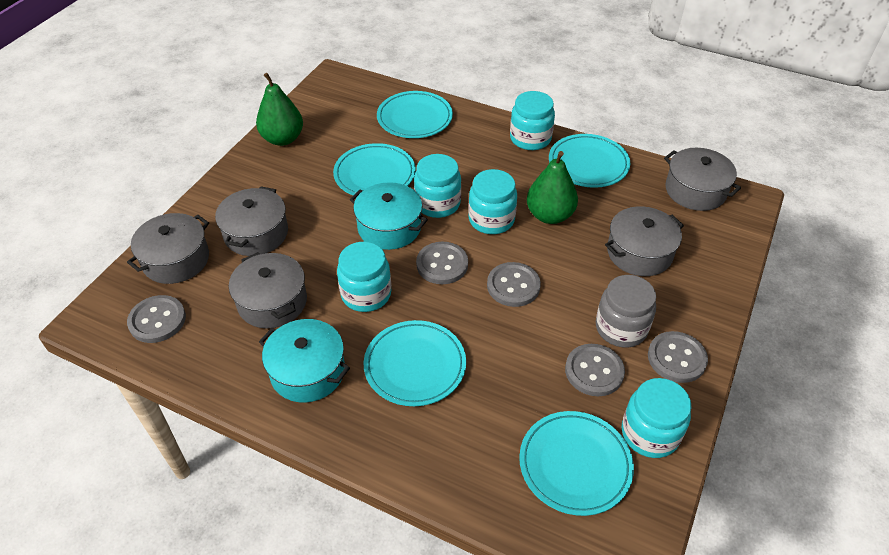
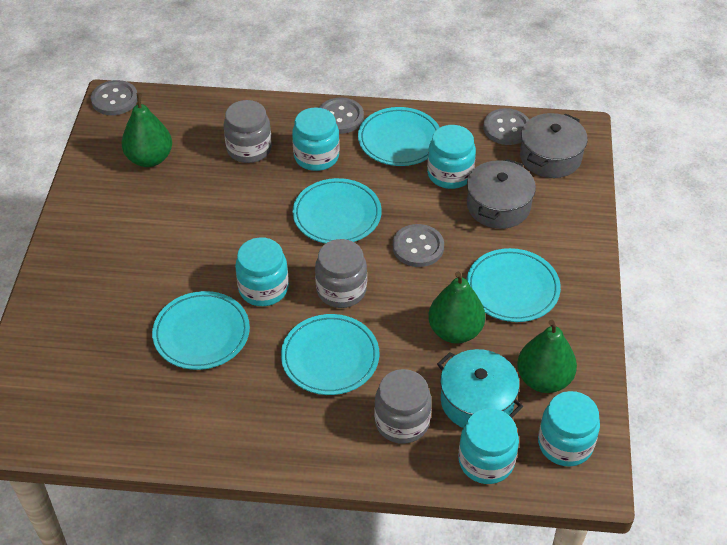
green pear: [256,73,303,146] [527,151,578,224] = 2 -> [121,93,172,167] [428,272,485,344] [517,320,577,393] = 3
grey button: [127,295,186,343] [416,242,468,284] [487,262,541,307] [565,344,625,396] [648,331,708,383] = 5 -> [91,80,137,115] [319,98,364,134] [393,224,444,267] [483,108,529,145] = 4
grey jar: [596,275,656,348] = 1 -> [224,100,272,163] [315,239,367,308] [375,369,432,444] = 3
grey pot: [127,213,209,284] [215,187,288,256] [229,252,307,329] [605,206,684,276] [664,148,741,211] = 5 -> [467,159,536,229] [520,113,588,178] = 2
turquoise pot: [259,319,350,403] [350,182,428,250] = 2 -> [437,349,523,428] = 1

